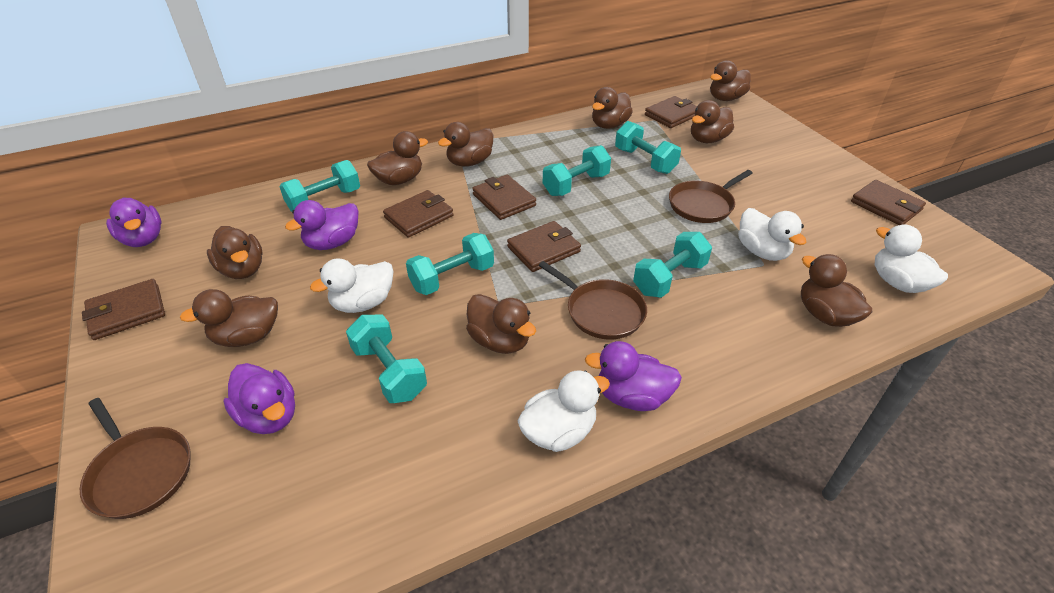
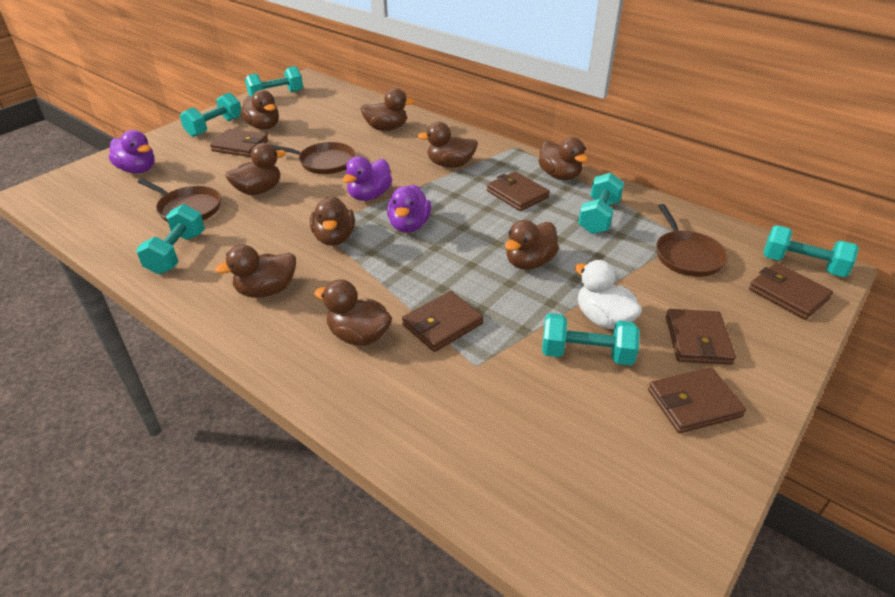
purple duck: [106,198,162,247] [223,363,295,434] [285,200,359,250] [585,341,682,411] = 4 -> [109,130,155,173] [343,156,392,201] [387,184,431,233] = 3
white duck: [310,258,394,313] [518,371,610,452] [738,208,806,261] [875,224,948,293] = 4 -> [575,260,642,329] = 1

